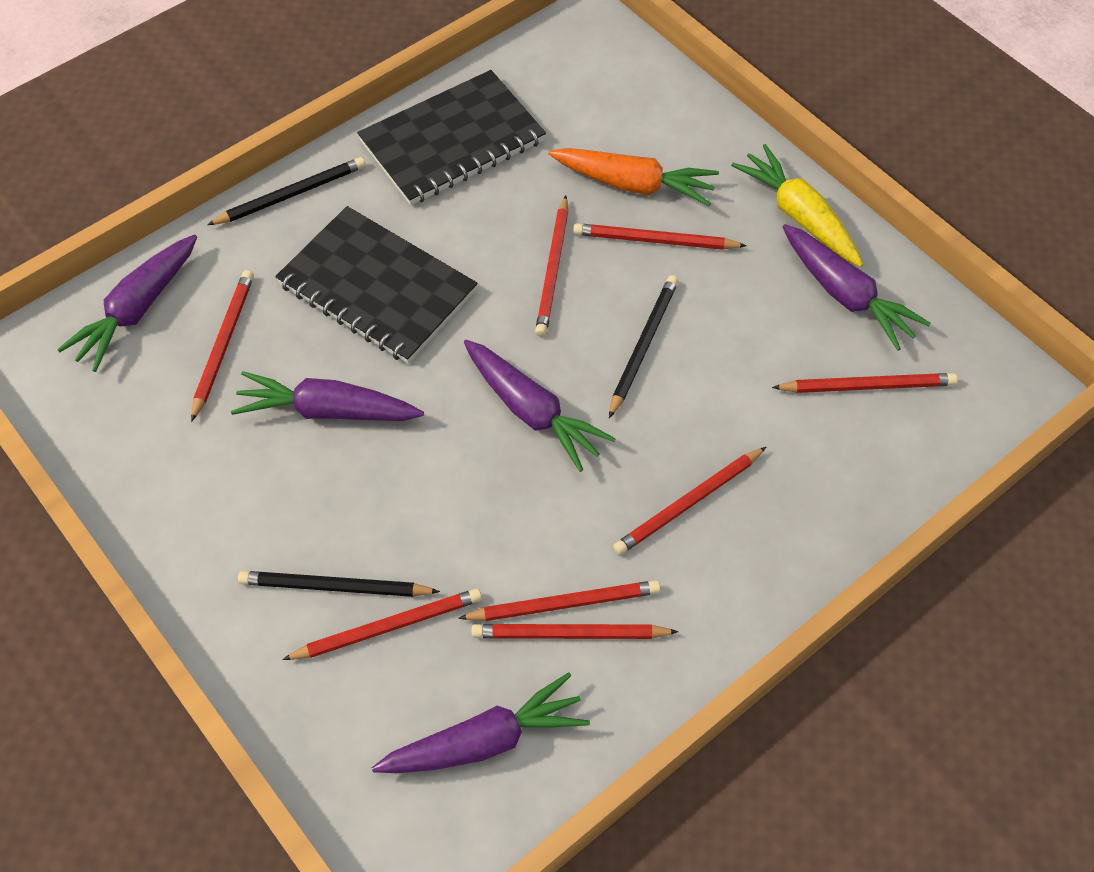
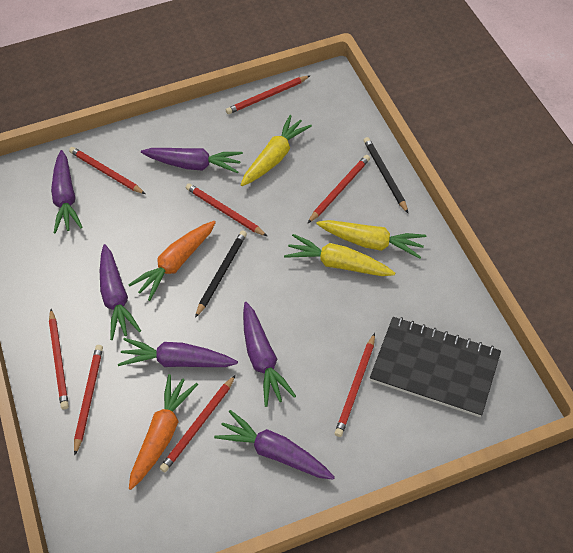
black notebook: [275,206,478,364] [357,70,546,205] = 2 -> [370,317,501,417] = 1
black pencil: [207,157,366,225] [238,571,440,597] [609,275,679,418] = 3 -> [195,231,247,318] [363,137,408,213] = 2
orange carrot: [549,148,719,206] = 1 -> [128,221,216,301] [129,374,198,490] = 2
purple carrot: [57,235,197,372] [231,371,424,421] [372,672,590,773] [464,340,616,472] [783,224,931,351] = 5 -> [51,150,83,234] [100,244,141,340] [118,338,238,367] [141,148,243,173] [214,410,335,480] [243,302,296,407] = 6
yellow carrot: [731,144,863,267] = 1 -> [241,115,312,186] [284,234,395,276] [316,220,426,259] = 3

